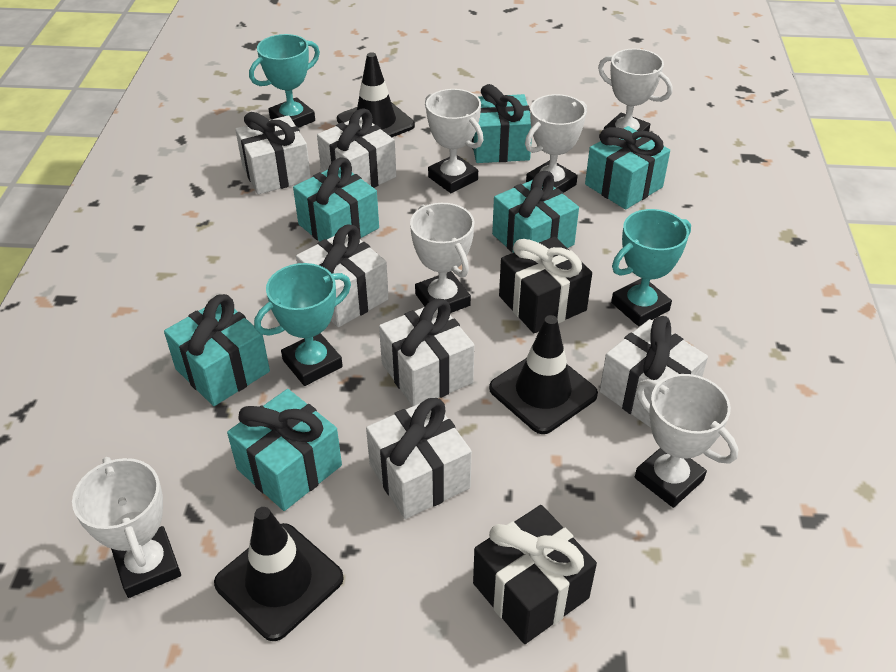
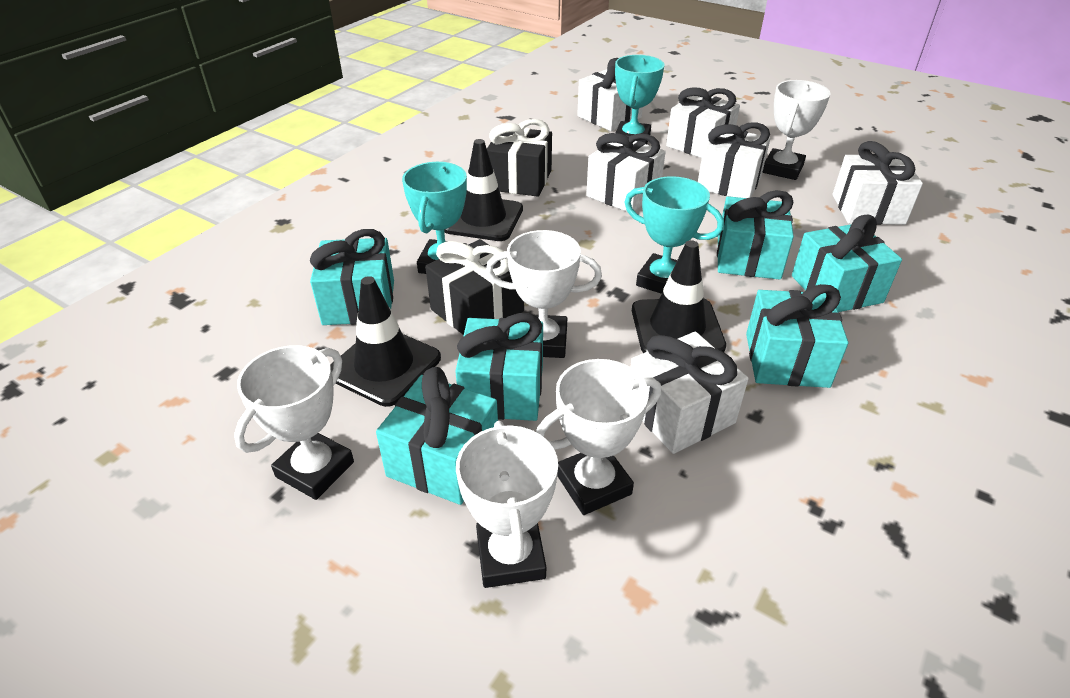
white trophy: [72,457,181,598] [410,203,475,313] [425,89,483,193] [525,94,587,193] [598,49,672,131] [635,374,738,508] = 6 -> [234,345,354,500] [456,421,558,588] [486,230,602,358] [536,359,661,515] [763,80,831,180] = 5

